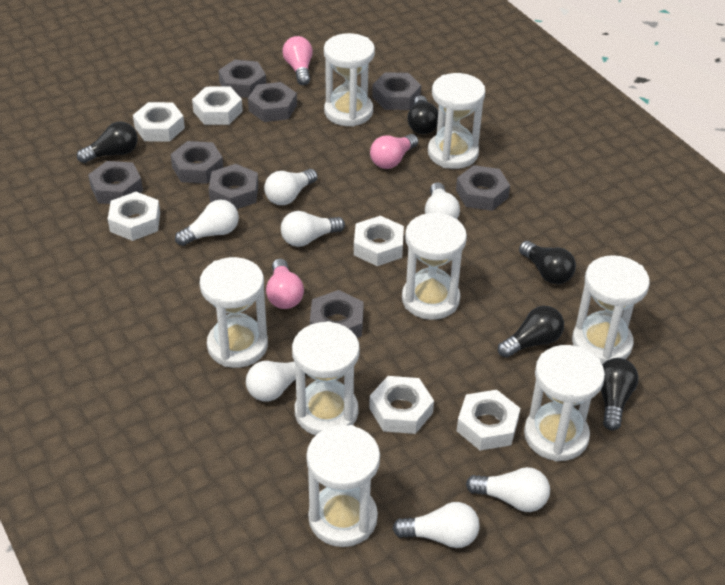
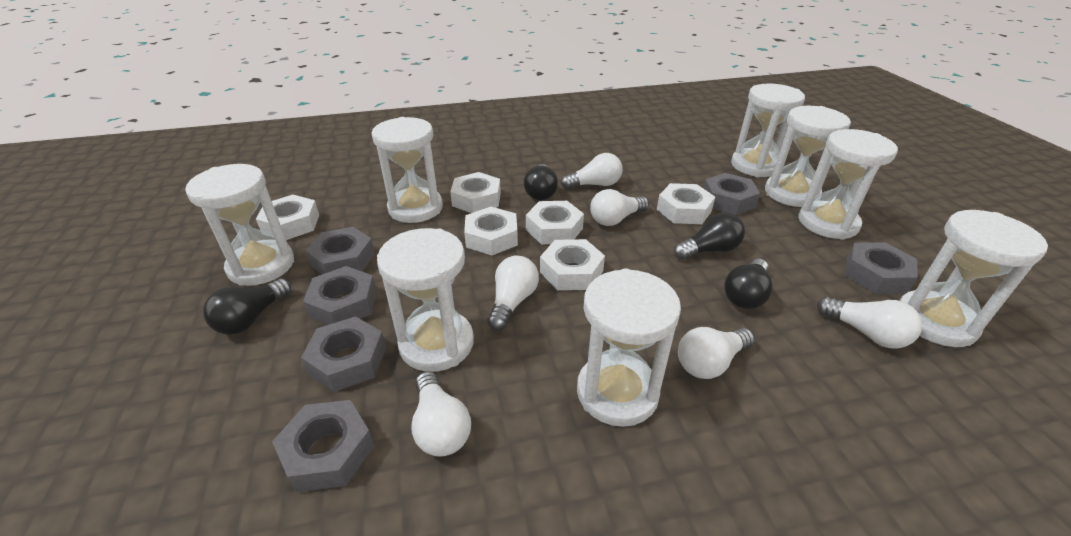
black light bulb: [77,122,138,163] [407,95,438,134] [498,306,564,358] [519,241,576,284] [601,358,639,431] = 5 -> [203,278,291,335] [524,164,558,200] [674,212,745,260] [724,258,773,309] = 4
grey nut: [88,161,143,204] [170,141,223,184] [209,164,258,209] [219,60,266,98] [248,82,297,122] [310,290,364,338] [372,73,421,110] [456,165,510,211] = 8 -> [272,400,374,492] [301,316,386,392] [303,266,377,325] [306,227,375,274] [703,173,760,215] [844,242,918,294] = 6
pink light bulb: [266,259,304,309] [282,36,313,85] [370,134,418,169] = 3 -> none = 0
white light bulb: [175,200,239,246] [246,361,307,401] [264,169,318,205] [281,211,345,247] [392,502,479,548] [425,182,460,219] [466,467,550,512] = 7 -> [411,371,471,457] [487,256,539,331] [561,153,623,189] [590,189,649,226] [678,327,754,379] [817,297,922,349] = 6

